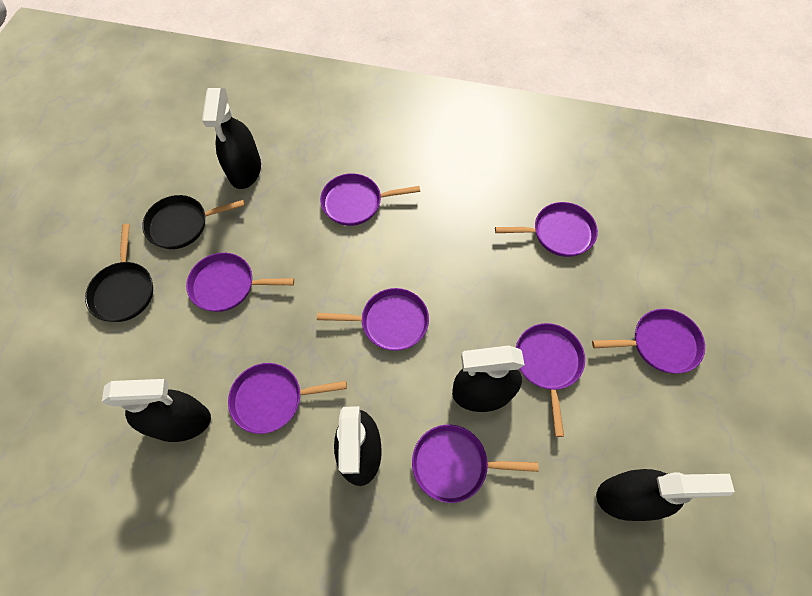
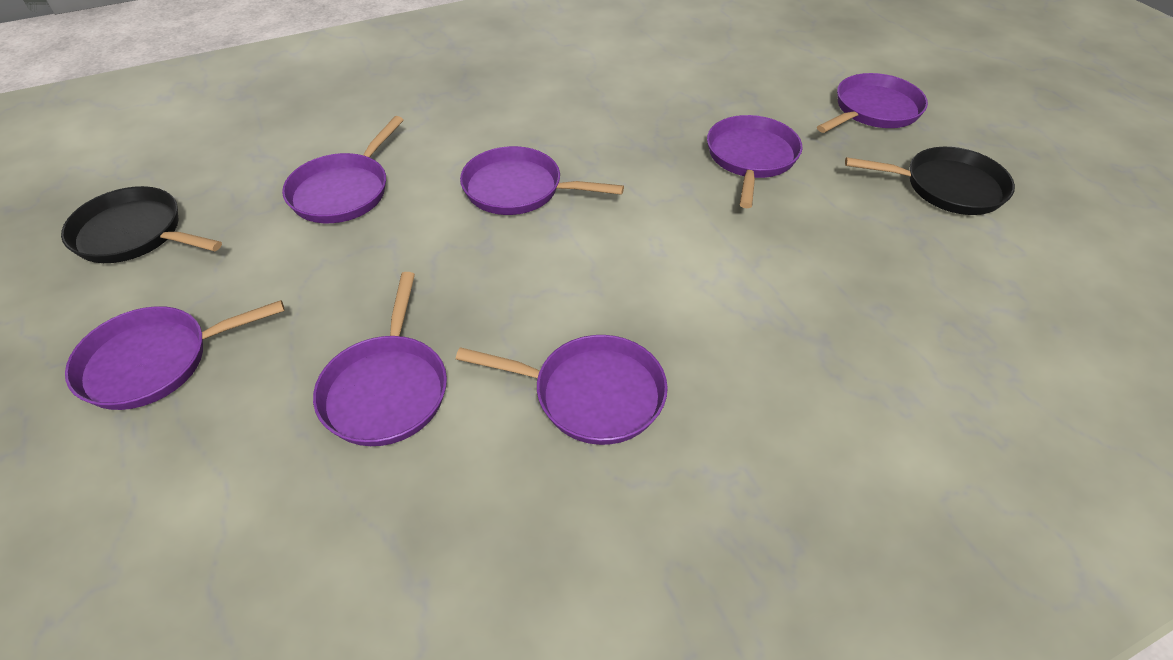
black spray bottle: [102,379,211,442] [202,88,261,189] [334,406,382,486] [452,345,524,412] [596,469,735,521] = 5 -> none = 0
purple pan: [186,253,294,312] [228,363,347,434] [317,288,429,351] [320,173,420,226] [412,424,539,503] [495,202,598,257] [516,323,585,437] [592,309,705,373] = 8 -> [65,300,285,410] [282,116,403,223] [313,272,447,446] [456,335,668,445] [460,146,624,215] [707,115,803,208] [817,73,928,133] = 7

